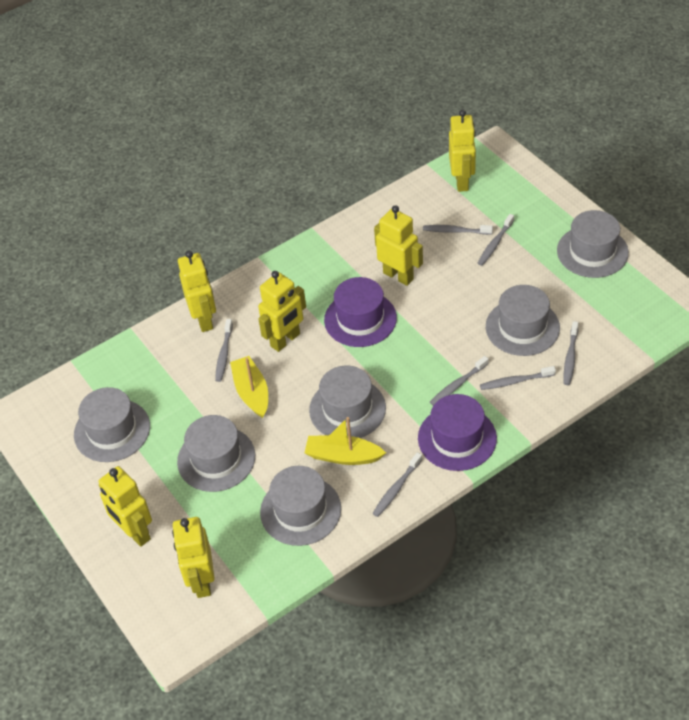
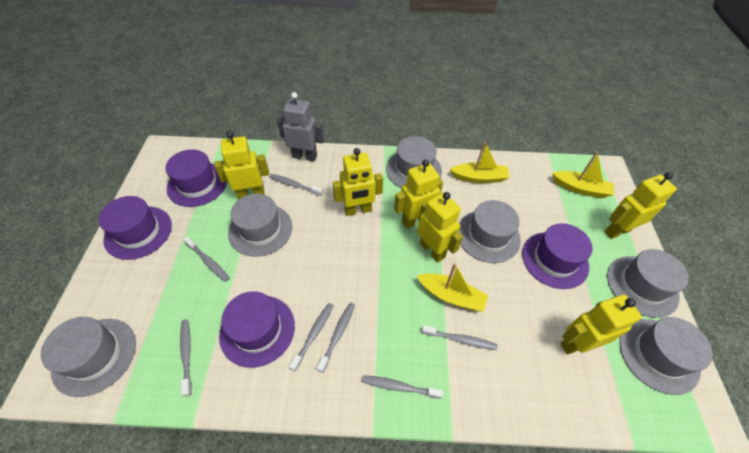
grey robot: none = 0 -> [277,92,324,161] = 1
purple hat: [324,277,397,347] [418,394,497,471] = 2 -> [98,196,172,260] [166,149,227,207] [219,291,295,368] [522,223,592,289] = 4
yellow boat: [230,356,268,418] [305,417,386,465] = 2 -> [417,263,488,312] [450,141,510,183] [552,151,614,198] = 3

